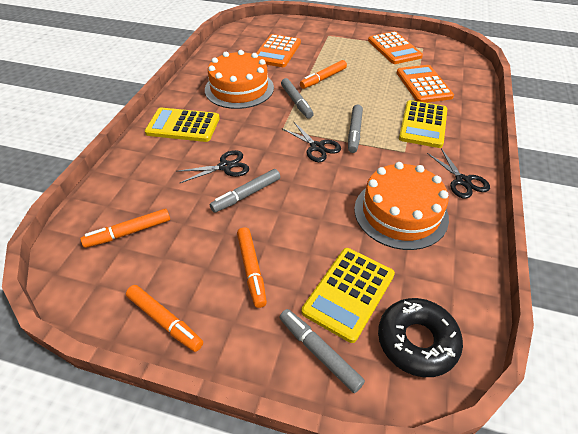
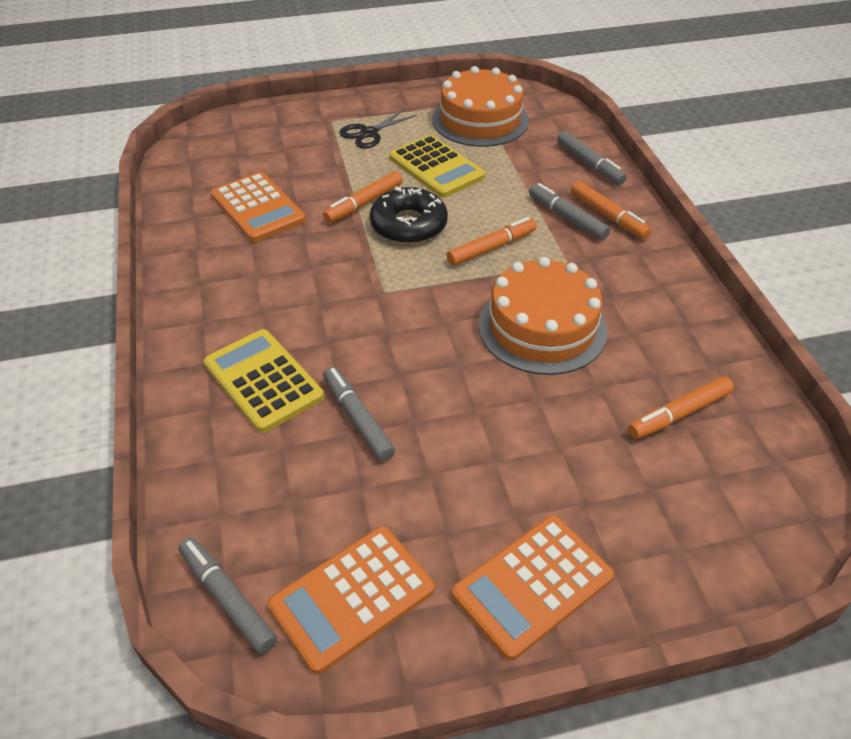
black scissors: [176,150,249,183] [282,122,341,162] [427,148,490,199] = 3 -> [339,109,417,149] = 1
yellow calculator: [145,107,220,142] [302,248,395,343] [399,100,447,148] = 3 -> [204,329,324,433] [389,135,485,198] = 2

